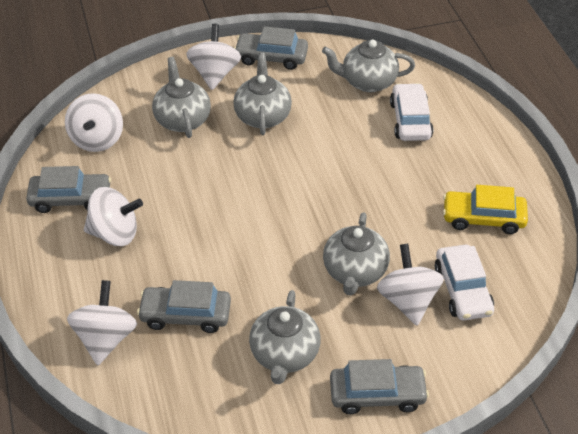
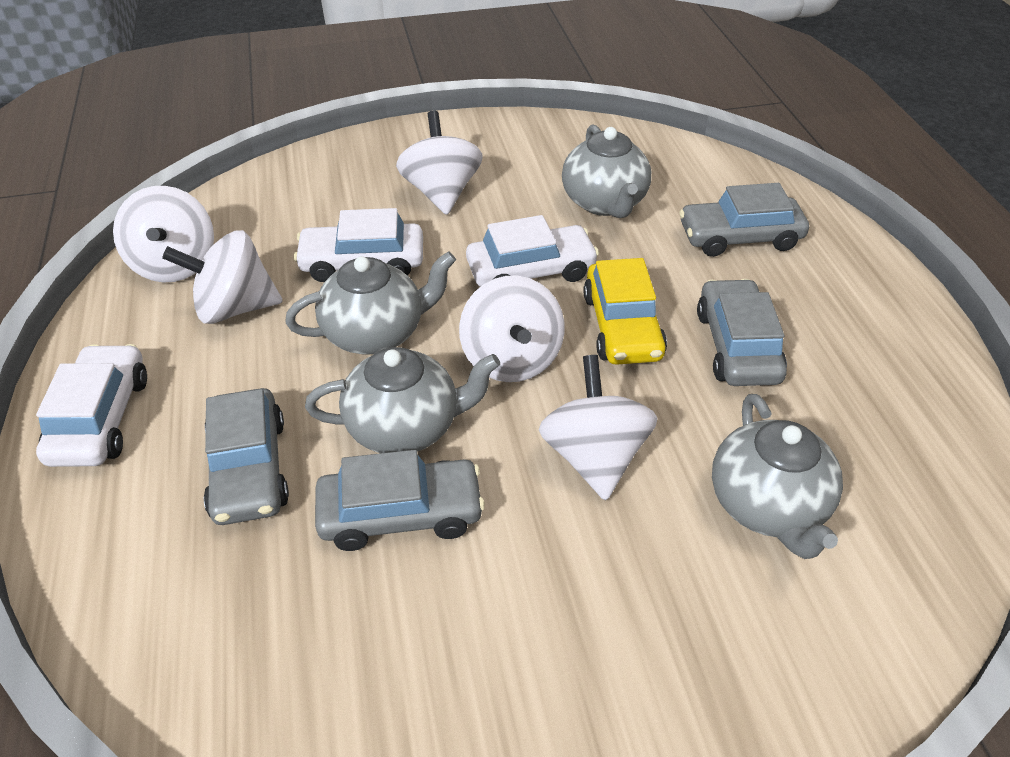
grey teapot: [152,57,211,138] [233,53,292,135] [249,290,321,384] [322,40,415,92] [323,212,390,295] = 5 -> [285,251,456,354] [305,347,500,453] [562,125,651,218] [712,394,843,559] = 4
white car: [390,83,433,141] [435,245,494,320] = 2 -> [36,344,147,467] [294,208,423,282] [466,215,599,287] = 3

